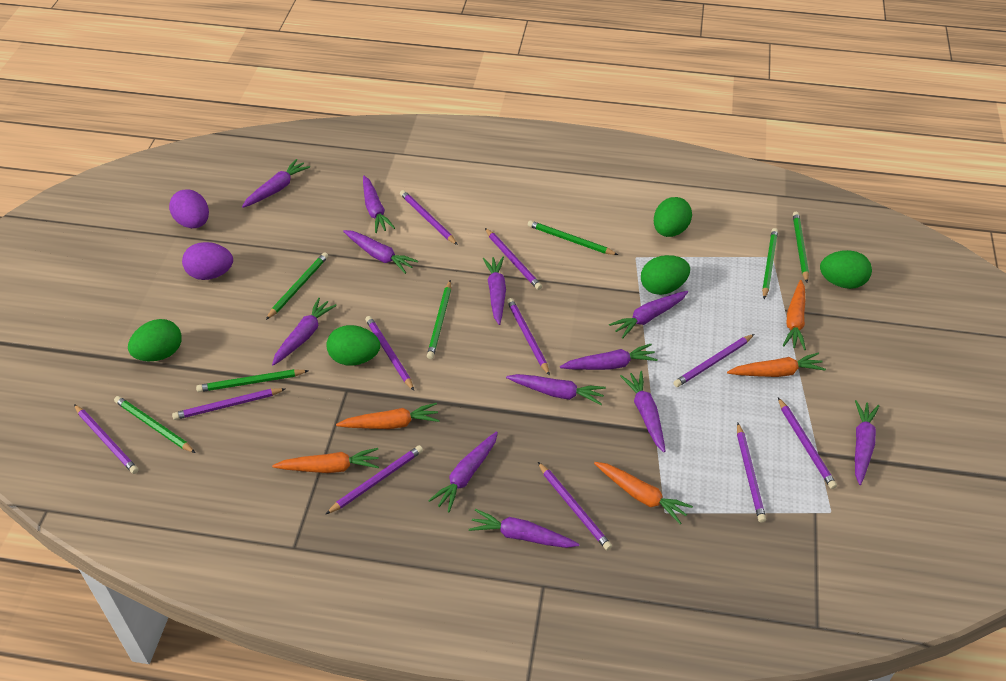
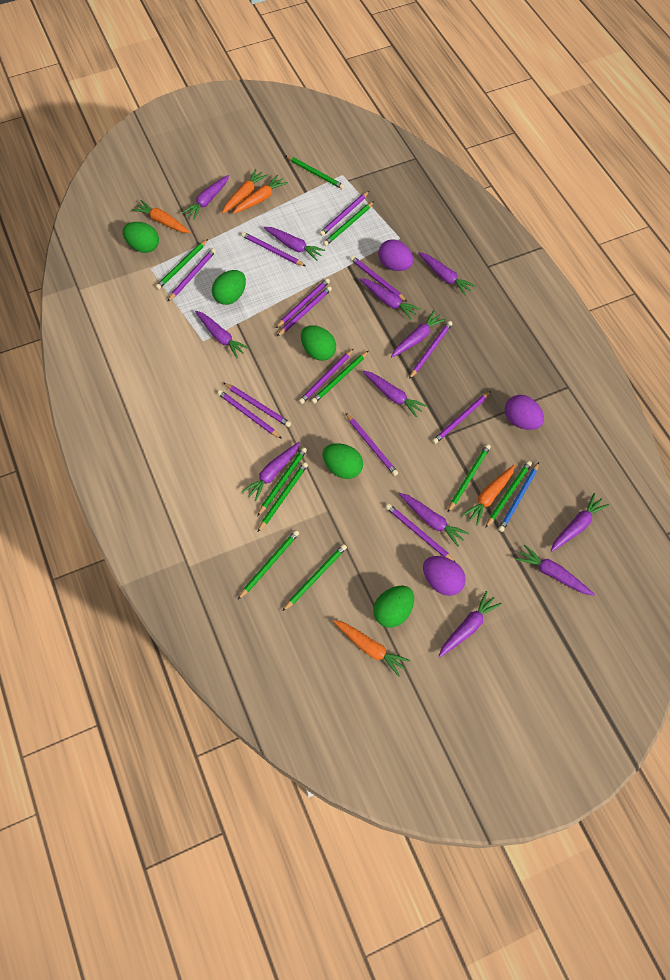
blue pencil: none = 0 -> [498,462,539,532] = 1
green pencil: [114,396,196,453] [196,369,309,392] [266,252,328,320] [427,280,451,359] [528,220,618,255] [762,228,778,299] [793,212,809,283] = 7 -> [155,239,208,289] [238,530,299,599] [258,447,307,516] [258,462,308,532] [283,544,347,611] [285,155,345,189] [311,351,369,404] [323,201,374,246] [447,444,491,513] [486,461,532,528] = 10
purple egg: [169,189,209,228] [182,242,233,280] = 2 -> [378,240,413,271] [423,556,466,596] [505,395,544,430] = 3
purple pencil: [74,404,139,474] [172,388,285,420] [326,445,423,514] [365,316,414,391] [400,190,458,245] [485,228,542,290] [507,298,550,376] [538,462,612,550] [673,334,754,387] [737,423,766,523] [778,398,837,489] = 11 -> [167,248,216,302] [218,390,282,439] [224,383,291,427] [241,232,305,266] [276,278,330,328] [277,286,332,336] [299,349,354,404] [320,191,369,236] [346,413,398,476] [350,256,407,302] [386,504,454,561] [409,321,452,379] [432,391,491,444] = 13

